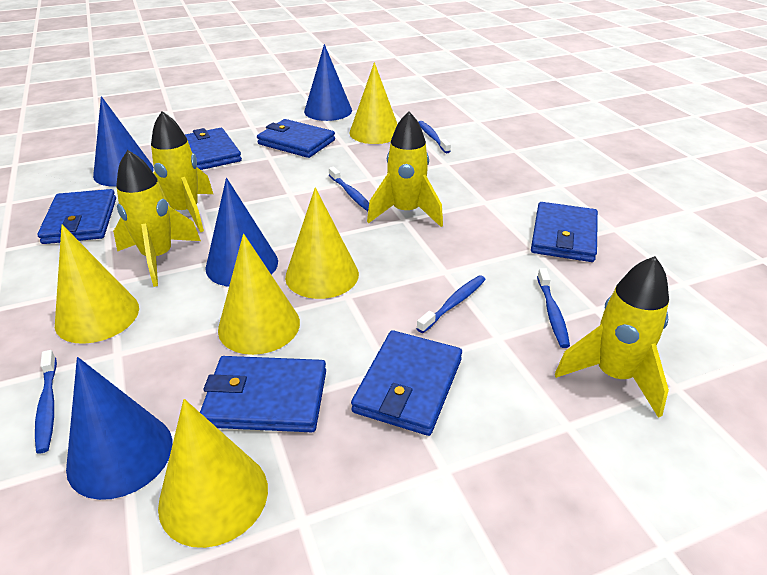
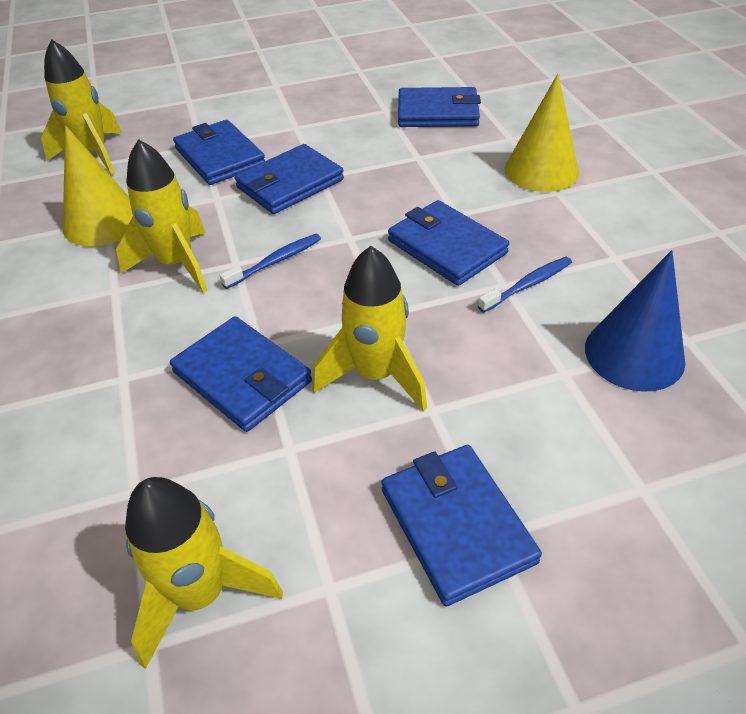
blue cone: [66,357,172,500] [93,96,154,186] [205,178,278,287] [304,44,352,121] = 4 -> [585,250,685,392] = 1
blue toothbrush: [35,350,57,453] [329,167,369,211] [416,275,486,333] [418,121,451,153] [537,268,570,348] = 5 -> [220,234,321,289] [478,257,572,313] = 2
yellow cone: [55,225,139,344] [158,399,268,548] [218,234,300,355] [285,187,359,299] [349,62,398,144] = 5 -> [63,125,133,247] [504,74,579,192] = 2

